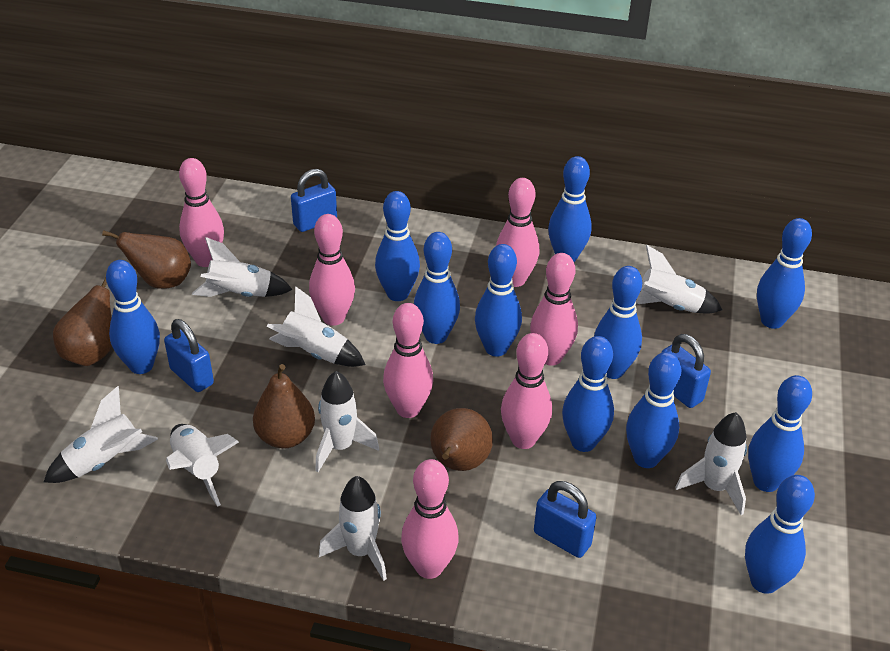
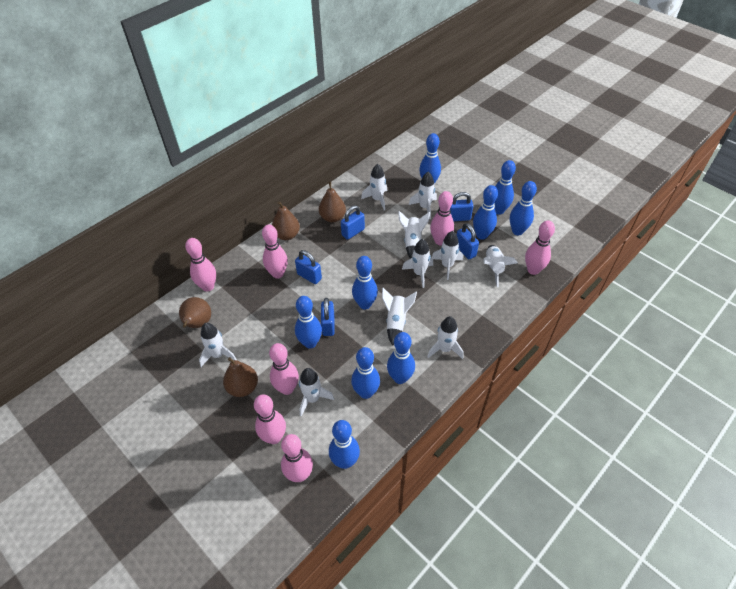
blue bowling pin: [106,260,160,374] [375,191,420,301] [414,232,460,344] [475,244,522,357] [548,156,592,262] [562,336,614,452] [594,266,642,379] [626,352,681,468] [745,475,815,594] [748,375,812,492] [757,218,812,329] = 11 -> [295,296,322,349] [329,420,360,469] [351,347,380,399] [352,256,378,309] [387,332,415,384] [419,133,441,184] [473,185,498,240] [494,160,516,215] [510,181,537,235] = 9
blue padlock: [164,319,214,392] [291,169,337,232] [534,481,596,558] [661,334,711,408] = 4 -> [295,250,322,284] [321,298,334,336] [341,205,365,240] [450,192,473,222] [457,223,479,259] = 5
white rocket: [44,386,158,483] [166,424,239,507] [192,237,293,297] [267,286,365,367] [315,371,379,472] [319,476,387,581] [636,245,722,314] [675,412,747,515] = 8 -> [199,323,237,367] [299,368,334,416] [361,164,387,210] [382,288,417,346] [398,211,430,259] [402,239,433,288] [409,172,437,219] [427,316,464,359] [432,231,463,280] [483,245,518,287] = 10

